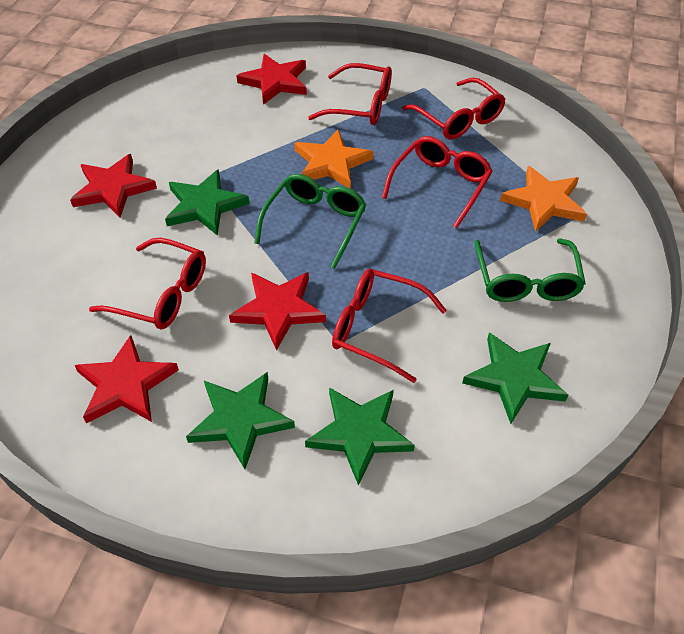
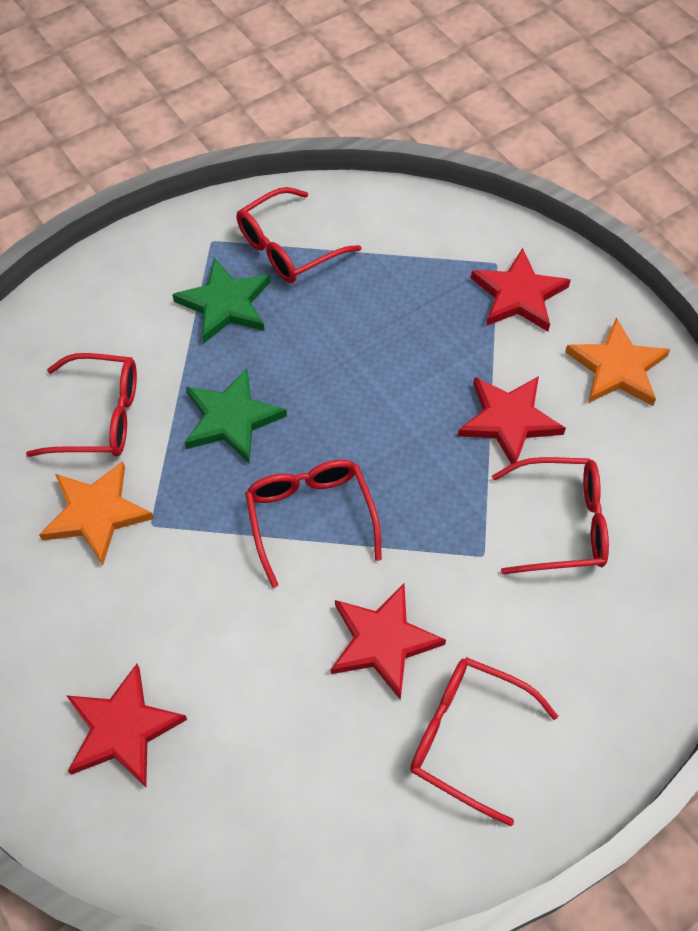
green glasses: [254,174,366,269] [475,238,586,302] = 2 -> none = 0
green star: [165,169,249,236] [186,372,295,469] [305,387,415,486] [462,333,568,424] = 4 -> [172,258,270,344] [184,368,287,463] = 2

